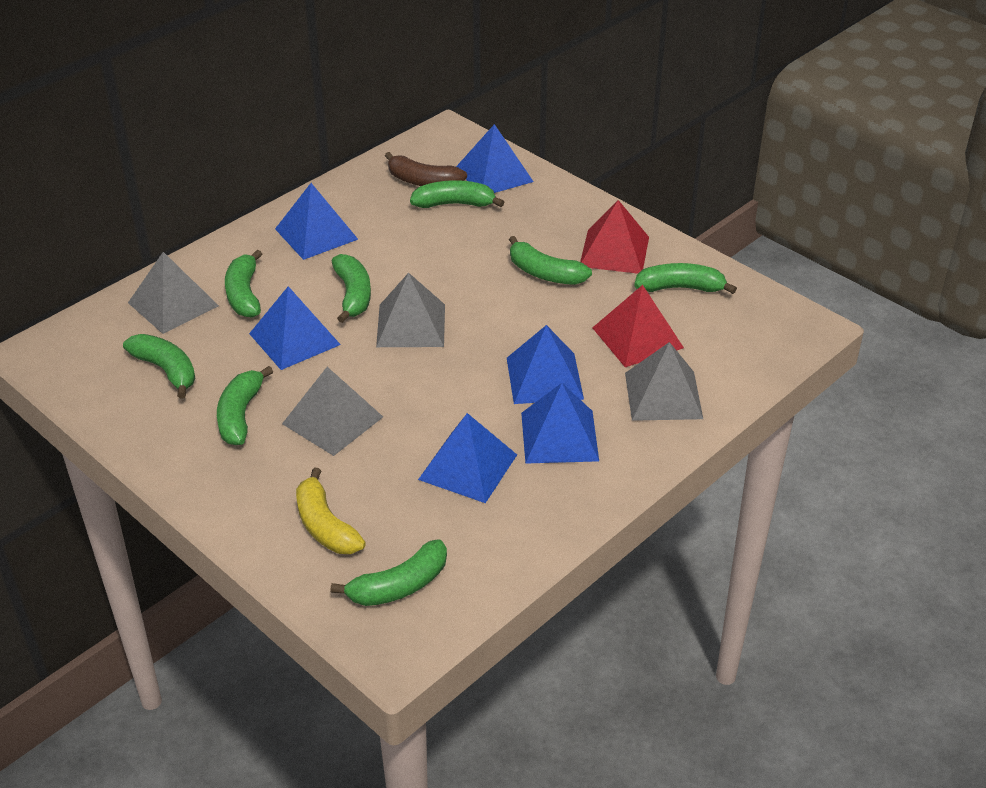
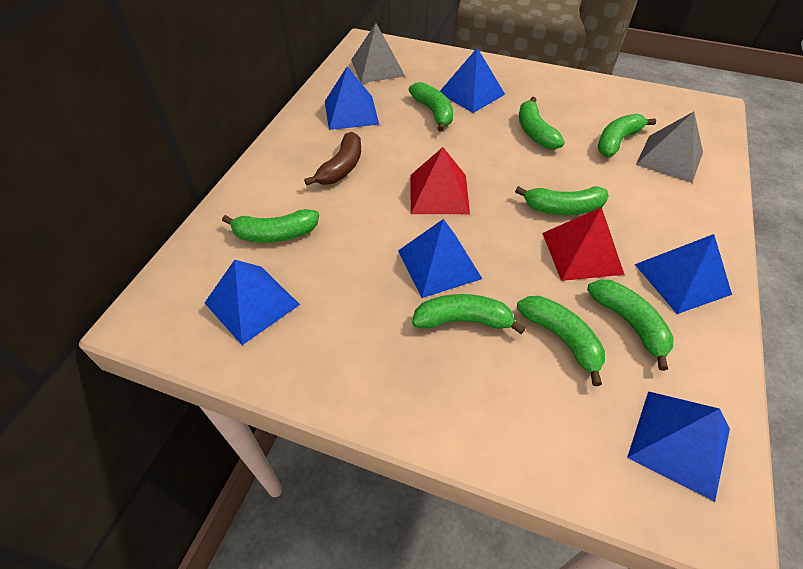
grey pyramid: [128,252,219,334] [282,367,383,456] [376,273,445,347] [625,342,703,421] = 4 -> [351,23,405,83] [636,112,703,183] = 2
yellow banana: [296,467,366,554] = 1 -> none = 0

